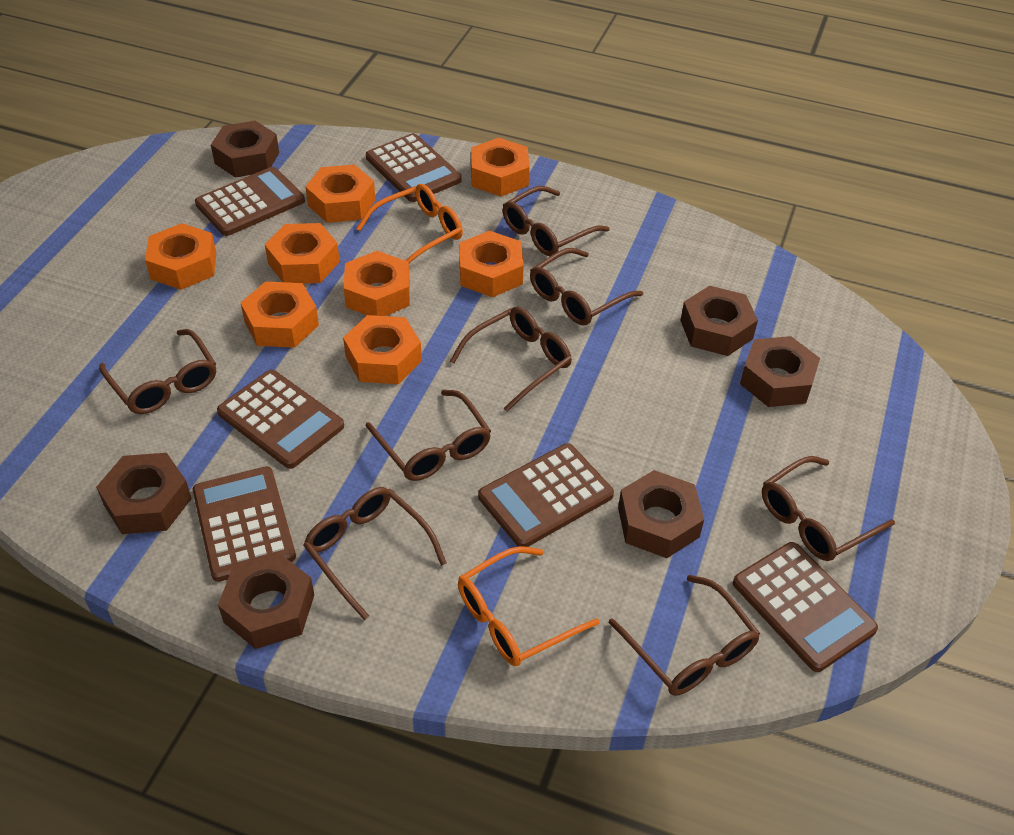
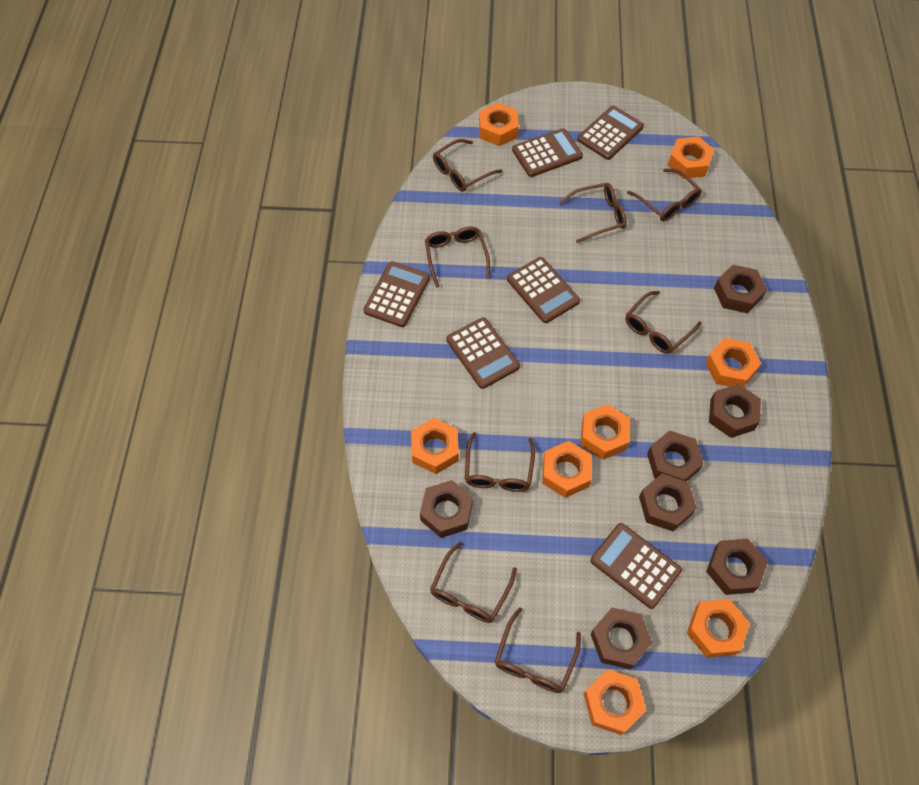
brown nut: [96,453,192,534] [211,121,279,178] [218,553,314,649] [618,470,704,558] [680,286,758,356] [740,336,820,407] = 6 -> [420,480,473,538] [591,608,653,670] [639,474,697,531] [647,430,704,482] [706,539,768,595] [709,384,761,438] [714,265,767,313] = 7
orange glasses: [356,184,463,263] [458,546,600,666] = 2 -> none = 0

